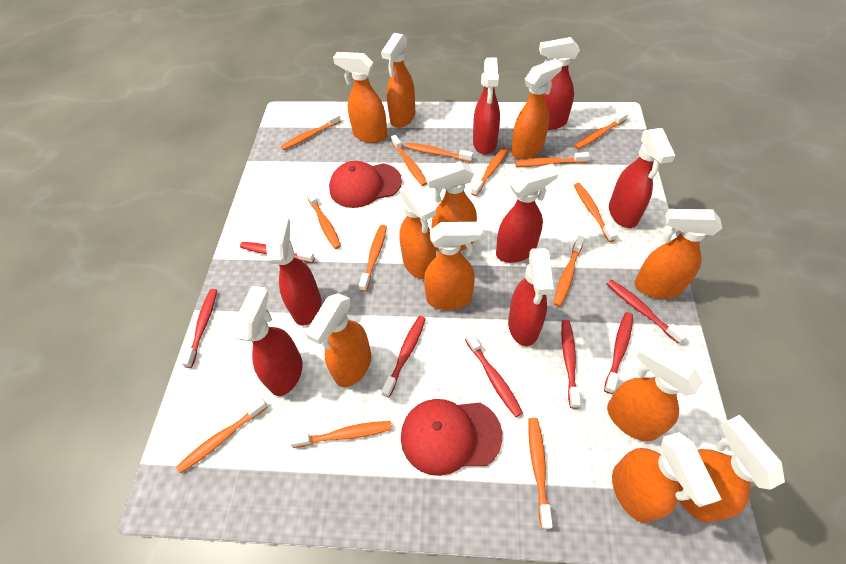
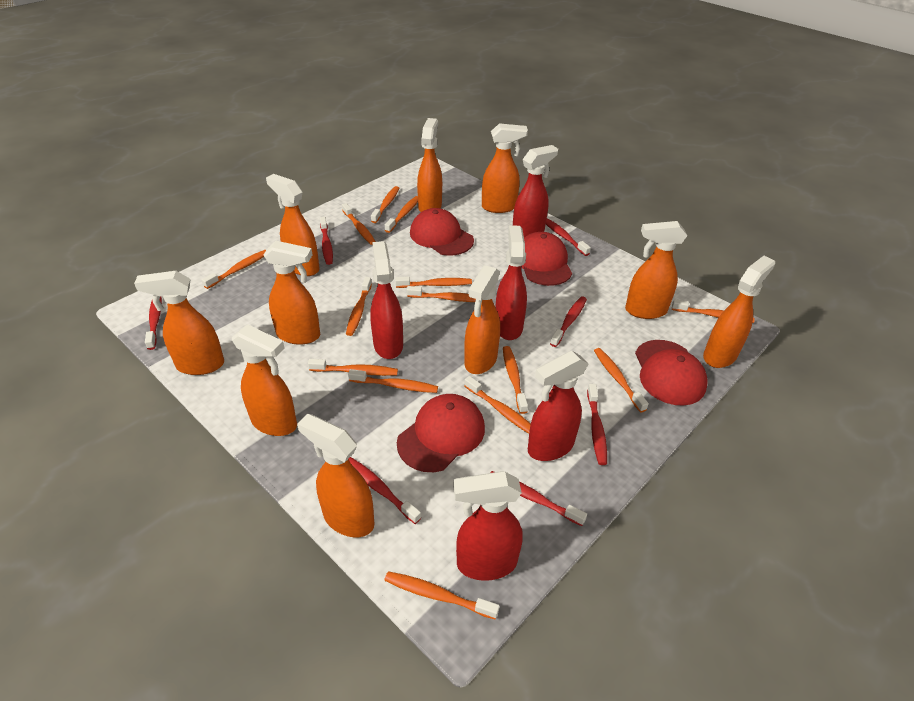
orange spray bottle: [305,293,371,387] [333,52,387,143] [381,33,415,128] [399,183,436,280] [424,222,483,310] [425,161,477,251] [511,59,563,160] [607,341,703,441] [612,432,722,523] [635,209,722,299] [679,415,785,523] = 11 -> [134,271,224,375] [232,324,297,436] [264,241,320,345] [266,174,320,276] [297,414,375,537] [417,118,442,212] [464,265,500,374] [482,123,528,213] [625,221,687,319] [703,256,775,368] = 10
orange toothbrush: [176,398,268,474] [281,113,341,150] [289,421,392,448] [306,190,341,249] [359,225,387,292] [391,135,427,186] [405,143,473,162] [471,147,508,196] [515,152,590,167] [529,418,553,529] [553,235,584,307] [574,111,628,149] [574,183,617,242] = 13 -> [202,250,266,289] [308,359,398,376] [342,203,376,245] [346,277,372,336] [348,369,438,393] [371,186,399,223] [384,571,500,620] [385,196,418,233] [395,276,472,288] [407,286,476,302] [464,376,531,434] [503,346,528,414] [594,348,649,412] [672,299,755,323] = 14
red cap: [329,161,402,208] [401,399,502,476] = 2 -> [397,394,485,472] [410,208,474,256] [521,232,572,286] [635,340,708,406] = 4
red spray bottle: [234,286,303,396] [266,216,321,326] [473,57,500,155] [496,164,559,263] [508,248,554,346] [539,37,580,130] [609,128,675,228] = 7 -> [370,241,403,359] [453,471,523,581] [495,226,527,340] [513,145,558,237] [528,351,588,461] = 5

